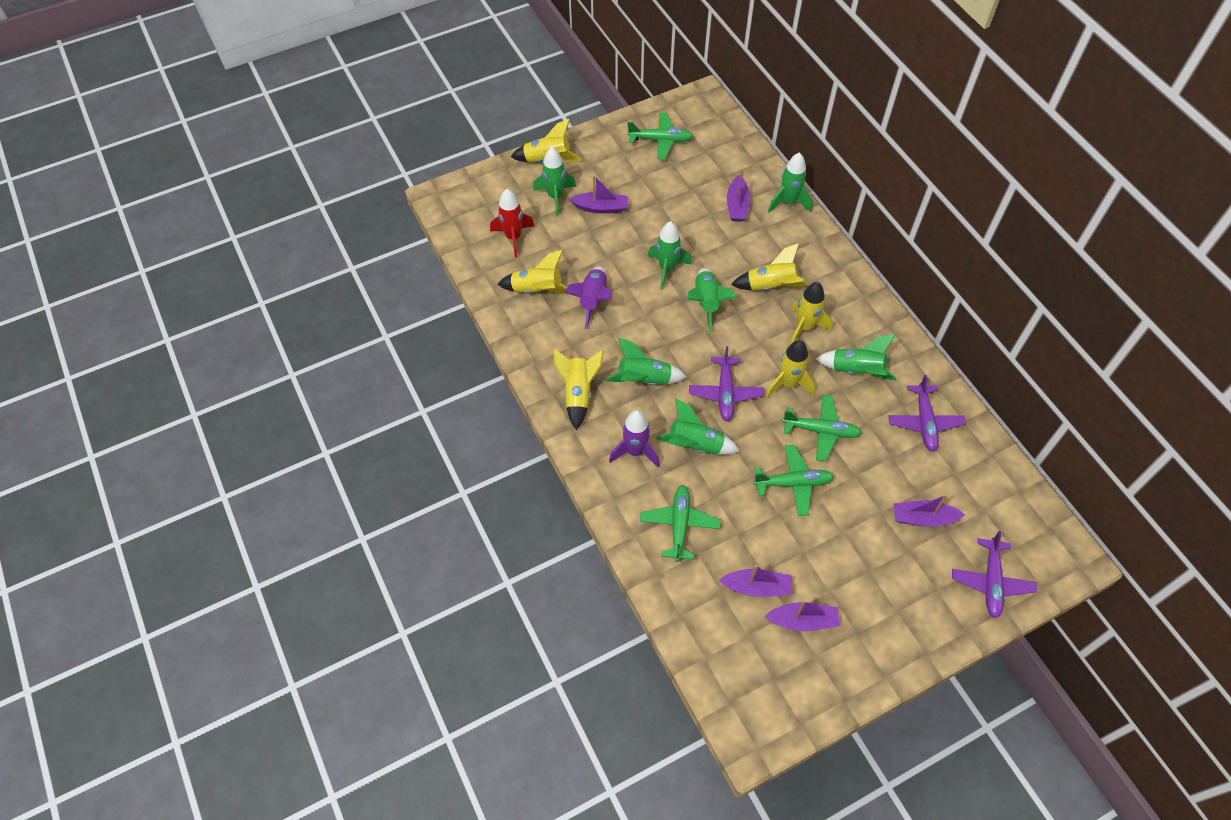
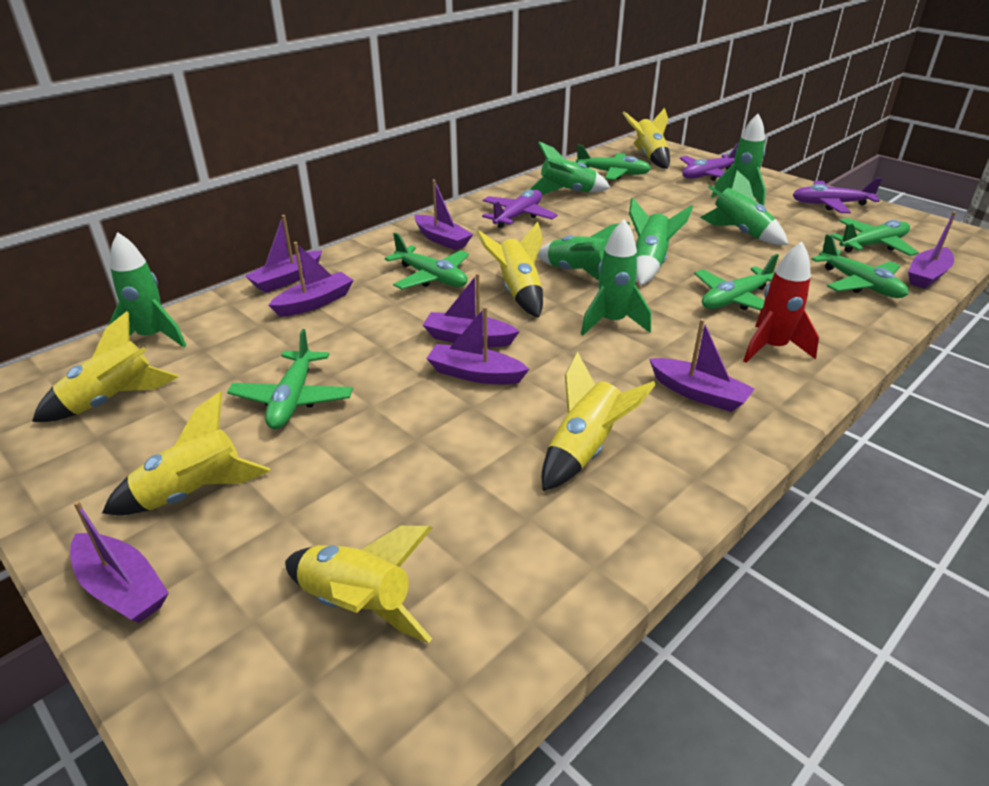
green plane: [627,112,693,159] [640,485,721,562] [753,445,834,516] [782,394,862,462] = 4 -> [227,329,353,429] [385,233,469,289] [576,145,651,180] [694,254,779,311] [811,234,908,298] [831,218,919,256] = 6
purple boat: [570,175,628,213] [719,565,792,597] [727,168,750,222] [764,600,840,631] [893,494,965,527] = 5 -> [70,501,169,623] [245,215,322,293] [268,242,354,317] [414,179,473,250] [423,273,520,347] [426,306,529,384] [649,319,755,412] [908,211,956,289] = 8
purple rocket: [564,266,612,329] [609,410,660,468] = 2 -> none = 0

